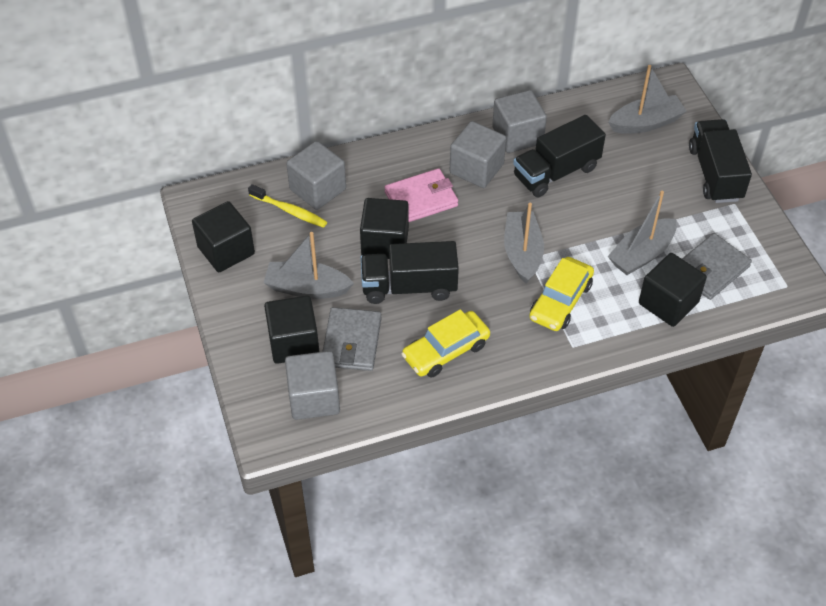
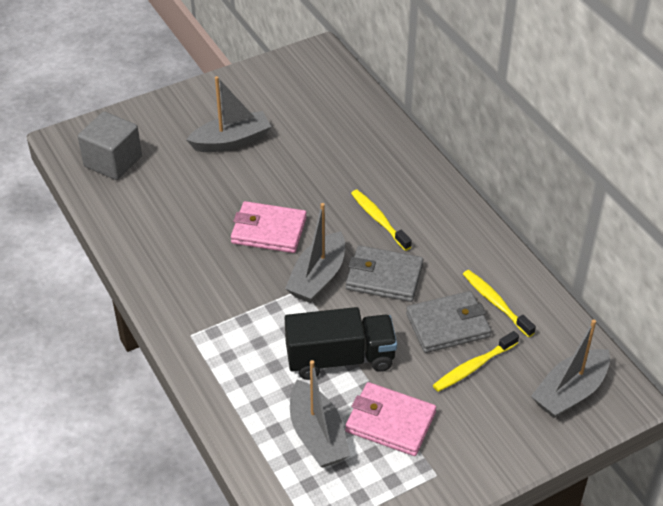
black cube: [192,201,255,272] [264,296,319,364] [360,198,409,259] [639,253,707,327] = 4 -> none = 0
black truck: [361,241,459,304] [513,115,606,197] [689,119,752,203] = 3 -> [285,307,397,380] = 1
grey cube: [285,351,340,420] [286,141,346,210] [450,121,506,188] [492,90,547,153] = 4 -> [78,112,142,180] = 1
pink wallet: [385,168,458,222] = 1 -> [231,201,307,253] [345,382,436,456] = 2
yellow car: [402,309,490,378] [529,257,594,331] = 2 -> none = 0
yellow toothbrush: [248,184,327,228] = 1 -> [351,190,412,251] [433,331,519,392] [463,270,536,337] = 3

